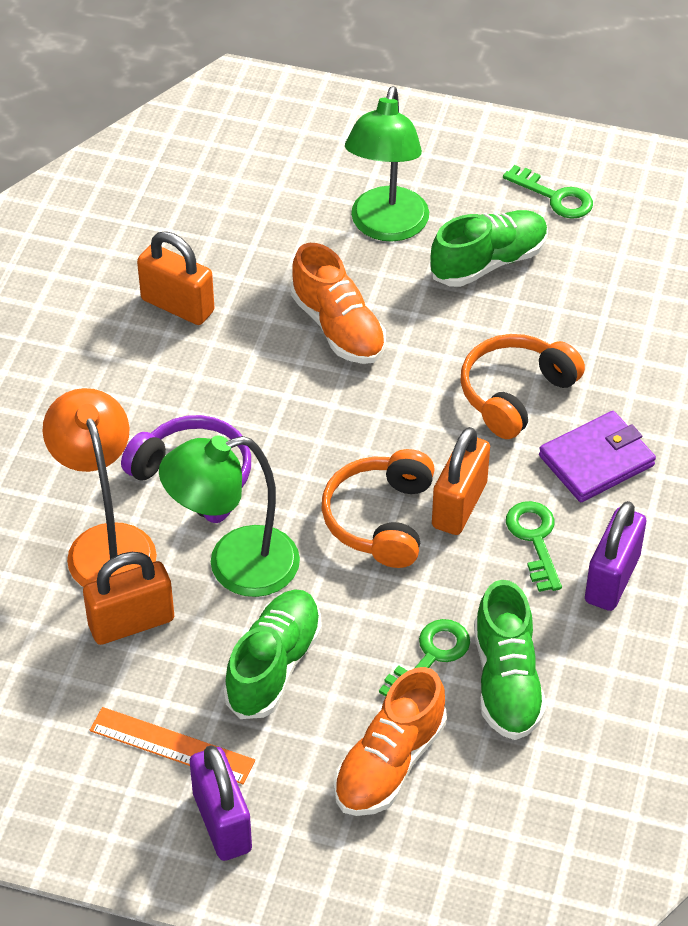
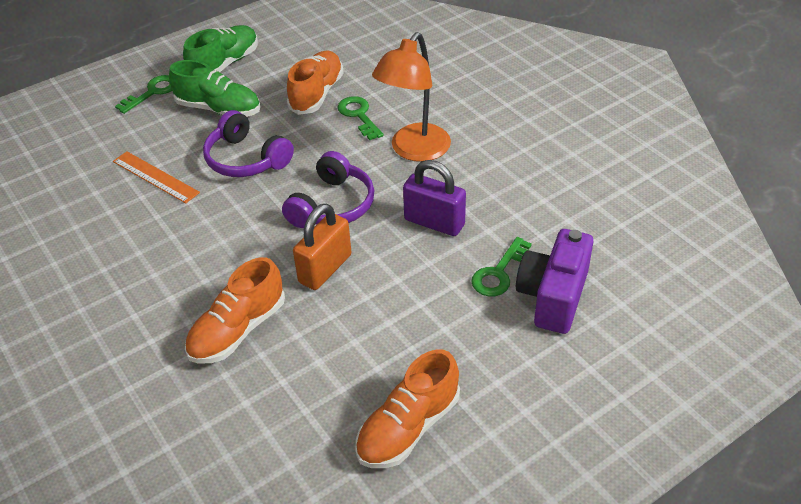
green lamp: [159,435,300,597] [345,86,429,242] = 2 -> none = 0
green shoe: [223,589,322,719] [430,210,548,287] [474,580,546,740] = 3 -> [169,60,260,117] [183,25,258,72] = 2
orange headphones: [321,449,435,568] [461,334,585,439] = 2 -> none = 0
orange padlock: [83,552,174,645] [137,231,215,325] [432,427,490,535] = 3 -> [293,203,351,290] = 1
orange shoe: [291,243,386,364] [334,667,447,816] = 2 -> [185,257,285,364] [287,51,344,115] [355,349,460,468] = 3
purple camera: none = 0 -> [516,229,593,334] = 1
purple headphones: [121,415,251,523] = 1 -> [203,110,294,177] [282,151,374,228] = 2
purple padlock: [190,745,252,861] [585,501,646,611] = 2 -> [403,160,466,236] = 1
purple wallet: [539,411,656,502] = 1 -> none = 0

